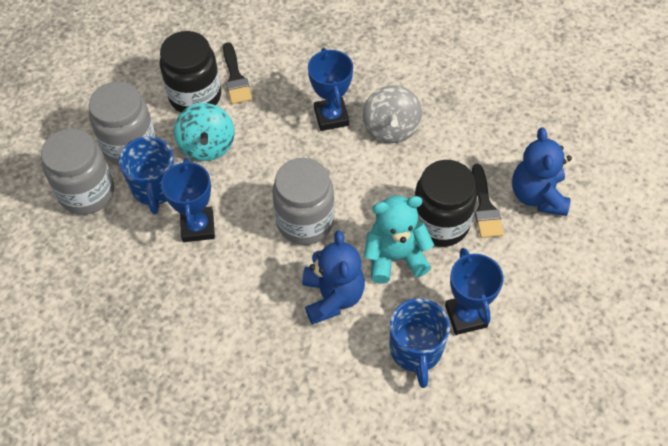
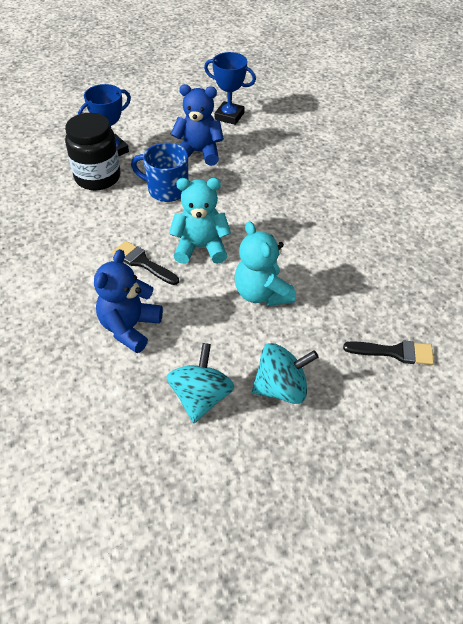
black jar: [160,31,221,113] [415,160,477,247] = 2 -> [65,113,121,190] = 1
blue mug: [119,136,175,214] [390,298,450,388] = 2 -> [131,143,188,202] = 1
blue trophy: [161,158,215,242] [308,48,353,131] [445,248,503,335] = 3 -> [78,84,131,156] [204,52,256,125] = 2
grey jar: [41,128,114,215] [89,82,156,166] [272,158,335,245] = 3 -> none = 0
grey spinning top: [363,85,422,143] = 1 -> none = 0
turquoise spinning top: [174,103,234,161] = 1 -> [166,343,234,423] [252,343,319,404] = 2
turquoise teddy bear: [364,196,434,284] = 1 -> [169,178,231,264] [235,221,295,306] = 2

